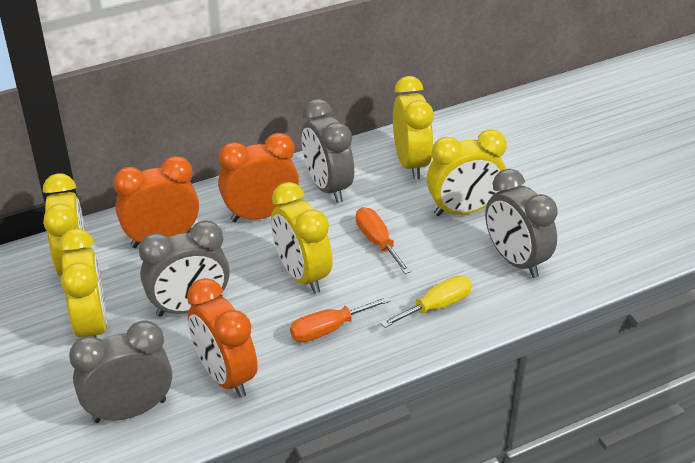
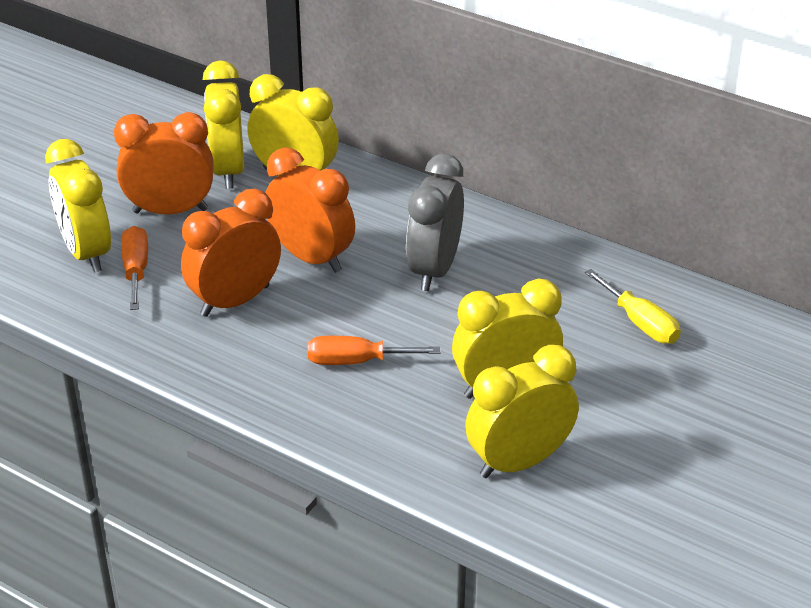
grey clock: [69,320,172,423] [139,221,230,317] [301,99,354,203] [485,169,558,278] = 4 -> [406,154,464,291] = 1

